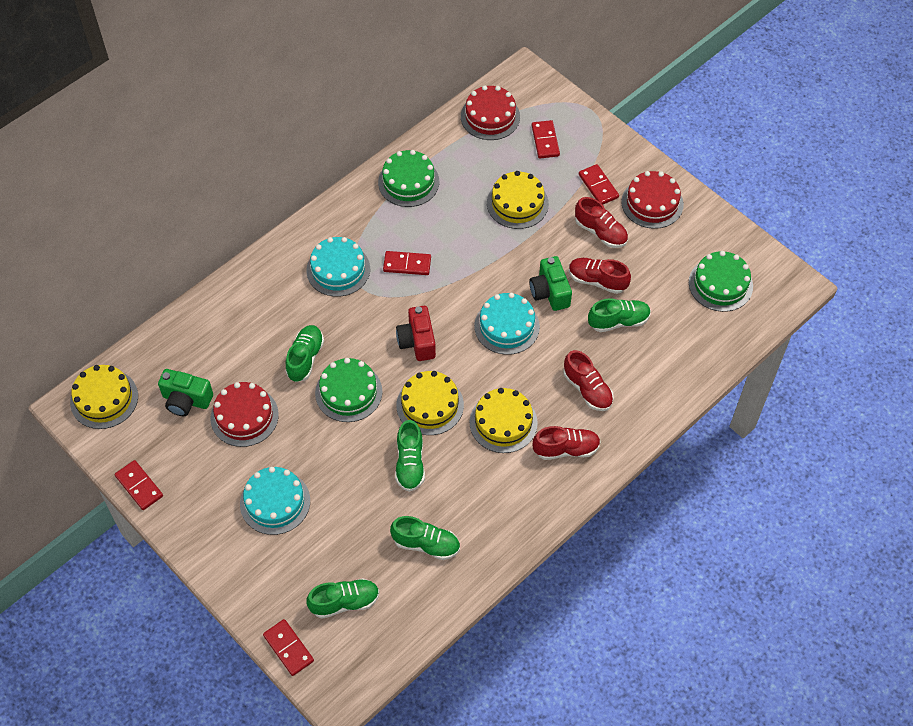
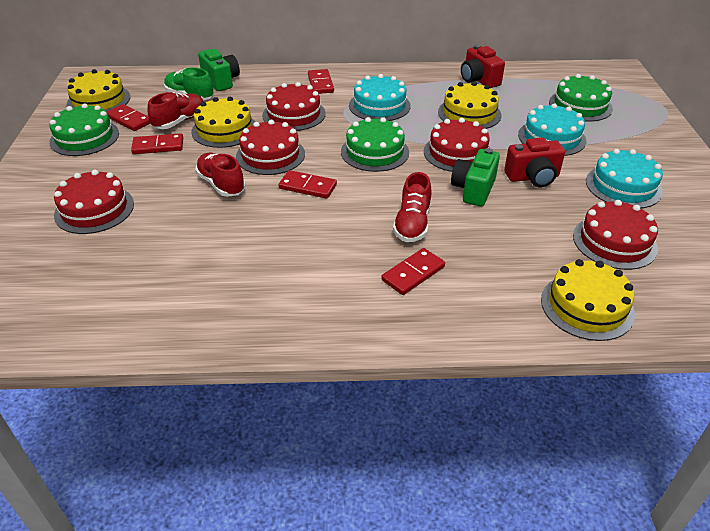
green shoe: [285,325,324,382] [306,578,380,619] [390,516,460,560] [395,420,425,492] [588,298,651,332] = 5 -> [164,67,214,101] = 1
red cake: [210,382,279,447] [461,85,520,140] [621,171,684,229] = 3 -> [54,170,134,234] [236,120,305,175] [262,82,326,131] [424,118,490,172] [573,200,658,270] = 5
red camera: [396,306,436,361] = 1 -> [461,45,505,88] [504,137,565,187] = 2
red shoe: [533,426,601,460] [564,350,614,411] [569,258,631,294] [575,197,628,248] = 4 -> [147,92,204,129] [195,153,246,197] [393,172,431,242] = 3

